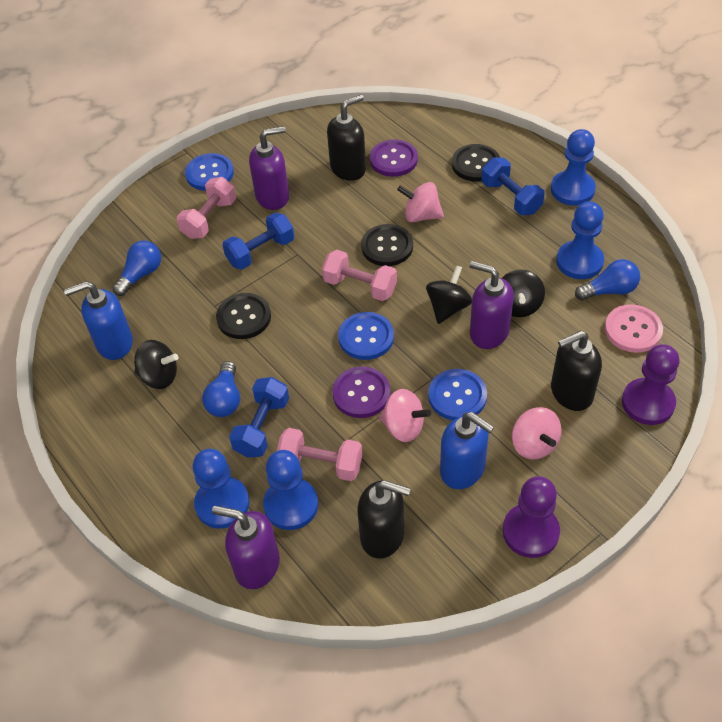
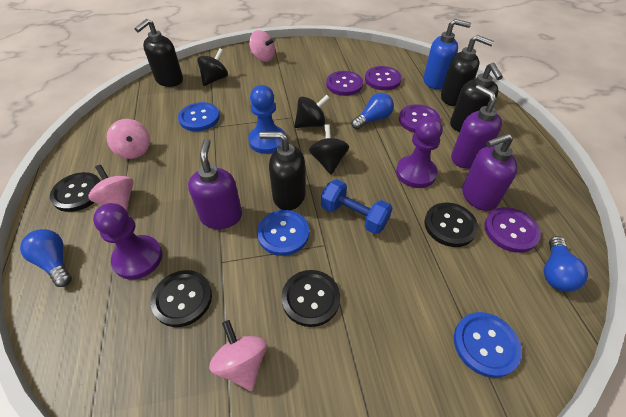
black button: [216,293,271,339] [361,224,413,266] [452,144,500,182] = 3 -> [50,172,101,212] [151,270,212,327] [282,270,340,327] [425,202,478,247] = 4
black soap dispenser: [327,95,366,181] [357,480,411,559] [551,331,602,411] = 3 -> [135,19,183,87] [259,131,306,210] [441,35,494,106] [450,63,503,132] = 4
blue dumbbell: [222,212,294,270] [229,377,289,457] [481,158,544,215] = 3 -> [321,179,392,234] = 1
blue pawn: [193,449,250,529] [263,450,318,530] [551,129,596,206] [556,201,604,279] = 4 -> [248,85,285,154] = 1
blue soap dispenser: [64,281,133,360] [440,412,494,489] = 2 -> [423,19,471,89] = 1
pink button: [605,304,663,353] = 1 -> none = 0
pink dumbbell: [177,177,236,239] [277,428,363,481] [322,250,397,301] = 3 -> none = 0
pink spinning top: [379,389,431,442] [397,182,444,222] [512,407,562,460] = 3 -> [88,165,134,210] [106,119,150,159] [209,320,267,391] [249,30,275,62] = 4
purple button: [332,366,391,418] [370,140,418,177] = 2 -> [326,71,363,96] [365,66,402,90] [399,104,441,133] [484,207,541,253] = 4

